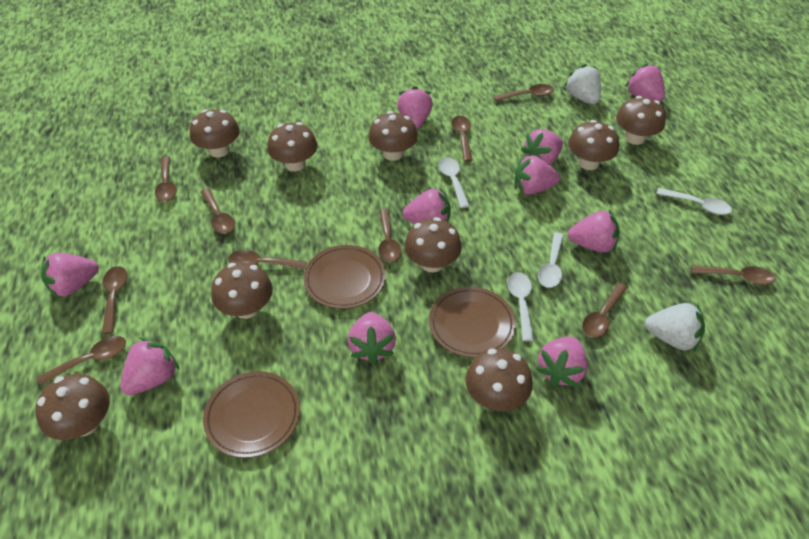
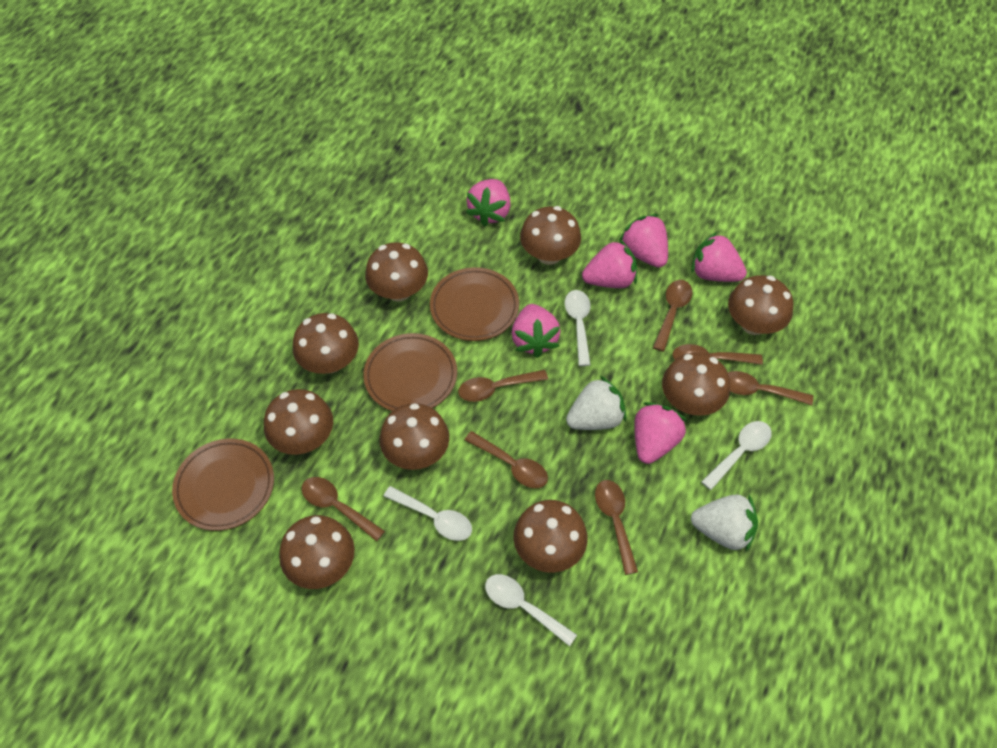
brown spoon: [37,336,126,386] [102,266,127,334] [155,156,177,201] [200,188,235,234] [228,250,307,270] [378,209,401,263] [451,116,473,162] [493,84,554,102] [582,282,628,338] [691,266,775,285] = 10 -> [302,477,385,541] [458,370,548,402] [465,431,548,488] [595,480,638,575] [653,280,692,352] [673,344,763,365] [728,371,813,405] = 7
pink strawberry: [41,253,99,298] [120,338,179,395] [348,312,396,365] [397,86,433,129] [403,187,451,224] [515,155,560,195] [521,129,563,165] [535,337,588,387] [568,210,620,252] [625,63,665,102] = 10 -> [466,179,511,227] [511,304,561,358] [582,239,637,288] [619,214,668,268] [634,402,688,464] [691,232,747,282] = 6

